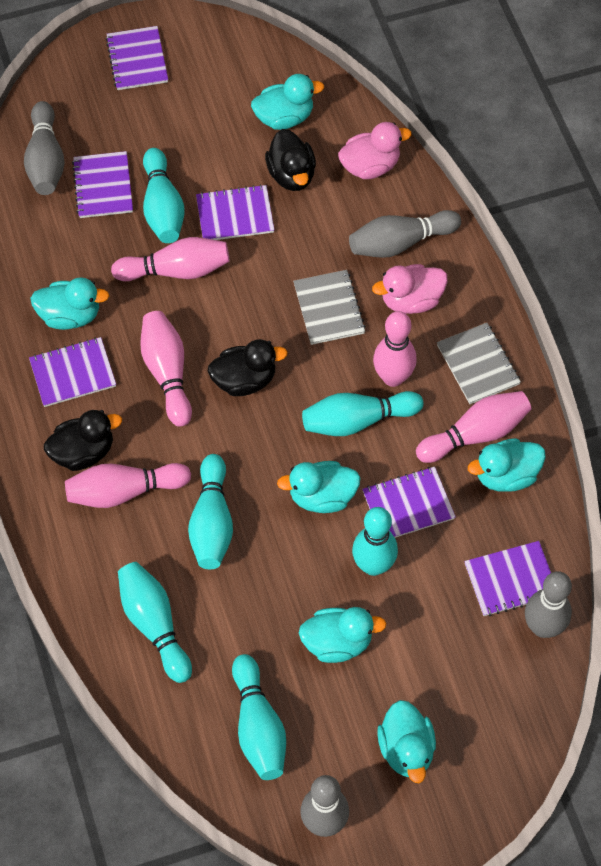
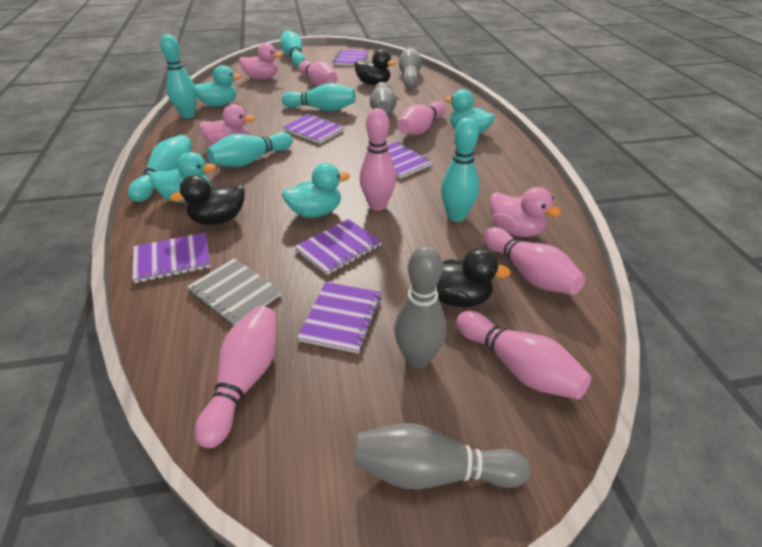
grey notebook: [293,270,366,345] [437,323,521,404] = 2 -> [187,258,282,326] = 1
pink bowling pin: [65,463,191,508] [111,237,229,281] [140,311,192,427] [373,311,417,387] [416,391,532,463] = 5 -> [195,306,277,448] [299,61,338,87] [360,108,396,210] [397,101,445,135] [456,311,591,399] [483,227,585,295] = 6
pink duck: [338,122,411,179] [372,264,448,314] = 2 -> [199,104,255,145] [239,43,283,80] [490,187,561,237] = 3
turquoise duck: [30,277,109,330] [251,74,324,130] [277,461,361,513] [299,607,386,663] [377,700,436,783] [468,438,546,492] = 6 -> [150,152,216,203] [195,65,242,106] [282,163,350,218] [445,89,495,134] = 4

